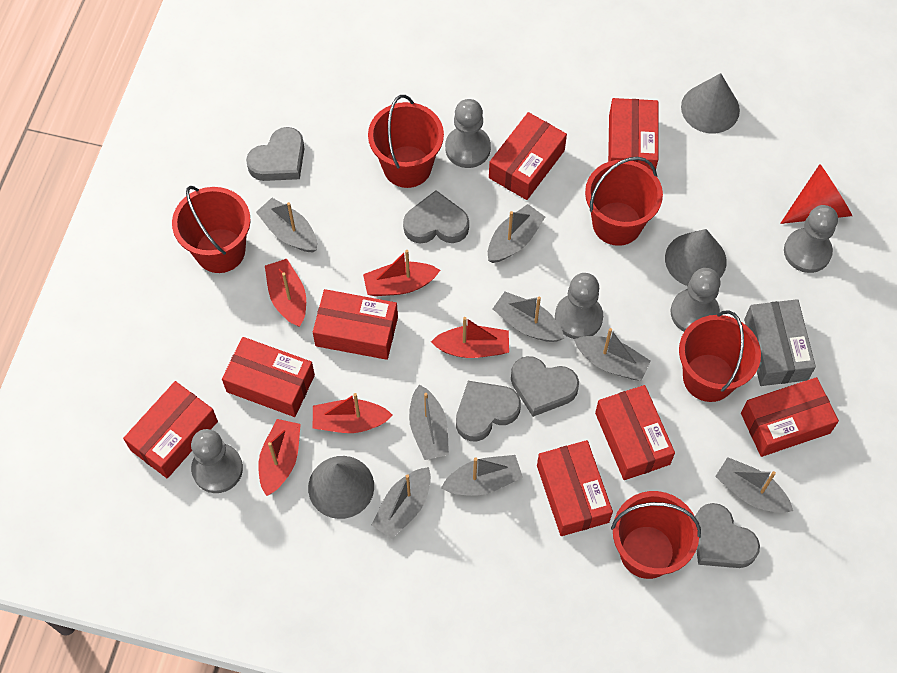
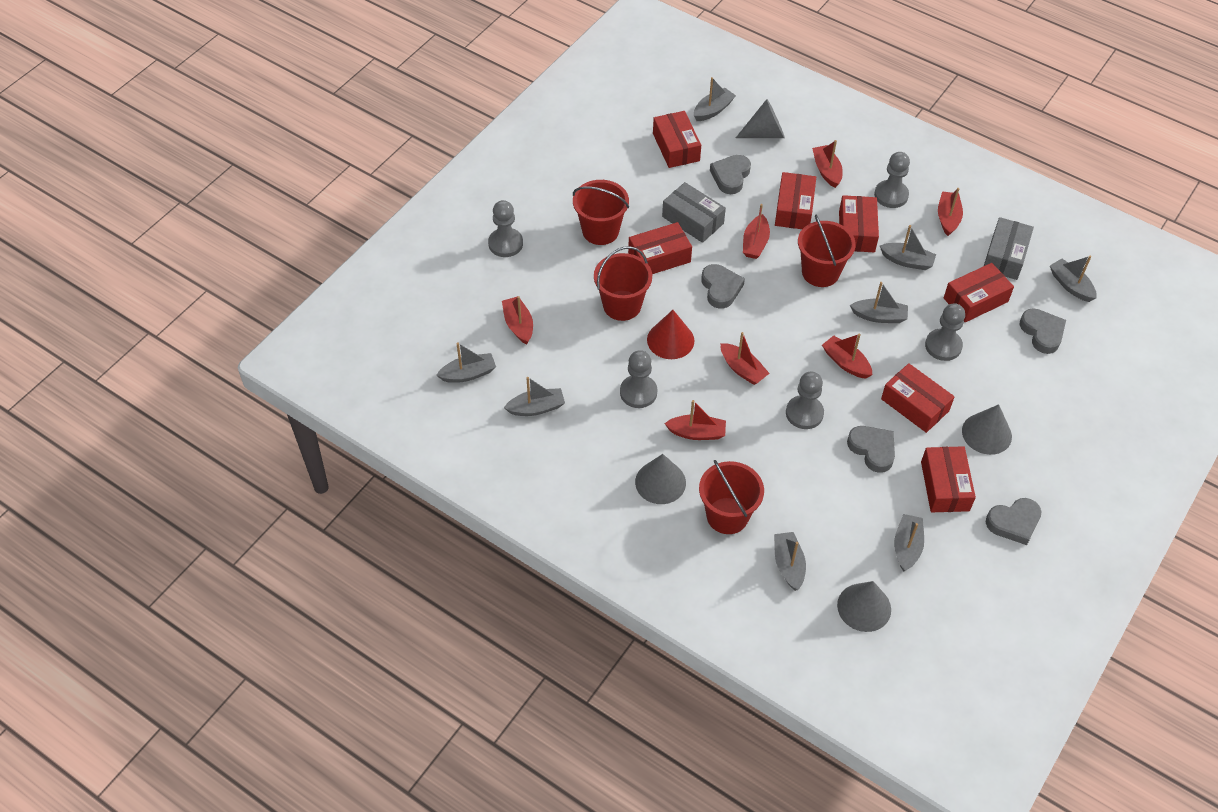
grey box: [744,299,816,386] = 1 -> [662,182,726,243] [984,217,1034,280] = 2
grey cone: [308,456,374,519] [665,229,727,286] [681,73,740,134] = 3 -> [635,454,686,504] [736,99,785,138] [837,581,891,632] [962,404,1012,455] = 4
red boat: [258,419,301,496] [265,259,306,327] [313,393,393,433] [363,250,440,296] [431,317,509,358] = 5 -> [502,296,533,344] [664,400,726,440] [721,332,770,385] [743,204,770,259] [812,140,843,188] [822,334,872,379] [938,188,963,236] = 7
red box: [123,381,218,478] [222,337,315,417] [313,289,398,360] [489,112,567,200] [537,440,613,536] [595,385,675,480] [608,98,658,172] [741,377,839,457] = 8 -> [628,222,692,274] [653,111,701,168] [775,172,816,229] [839,195,879,252] [881,363,955,433] [921,446,976,512] [944,263,1014,322] = 7
red bucket: [172,186,251,273] [368,95,444,188] [585,157,663,246] [611,491,701,579] [679,310,761,402] = 5 -> [573,180,629,245] [594,246,652,321] [699,460,764,534] [798,215,856,287] = 4

